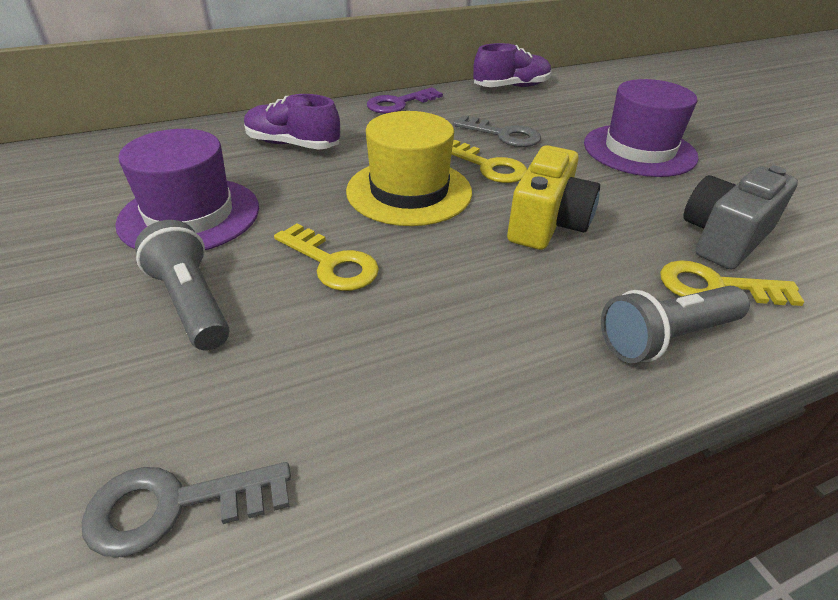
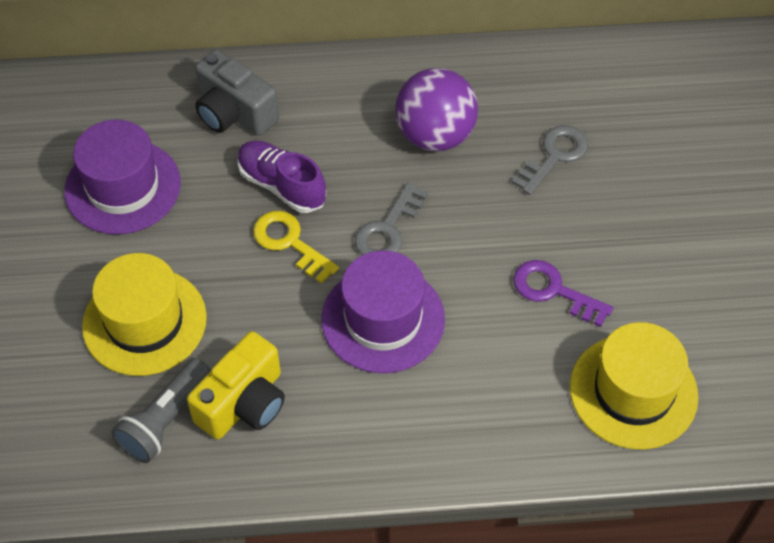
grey flashlight: [135,220,230,350] [601,286,750,363] = 2 -> [111,358,211,463] = 1
purple ball: none = 0 -> [395,68,478,151] = 1
purple shoe: [244,94,340,150] [473,43,551,87] = 2 -> [237,141,326,213] = 1
yellow hat: [346,111,472,226] = 1 -> [82,253,207,376] [570,322,699,450] = 2
yellow key: [274,224,379,291] [451,140,527,183] [660,260,805,306] = 3 -> [253,211,339,284] = 1

